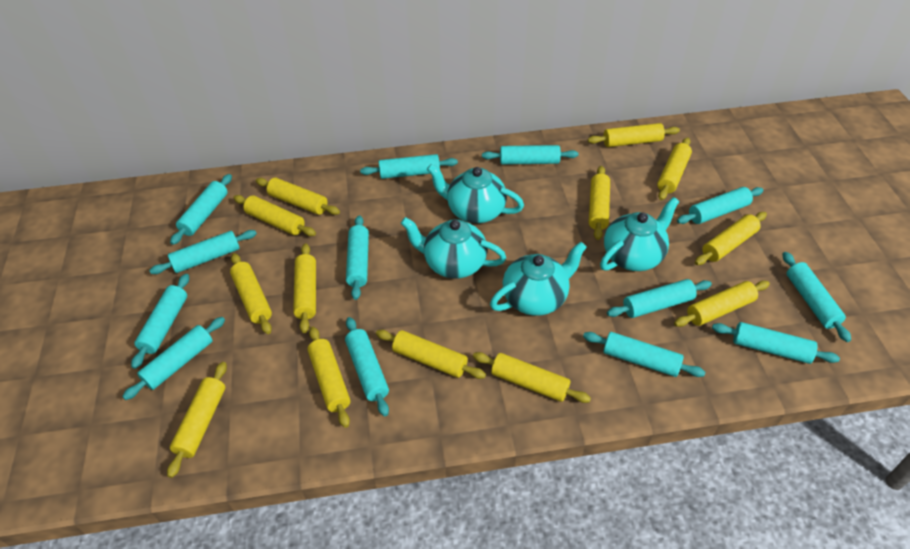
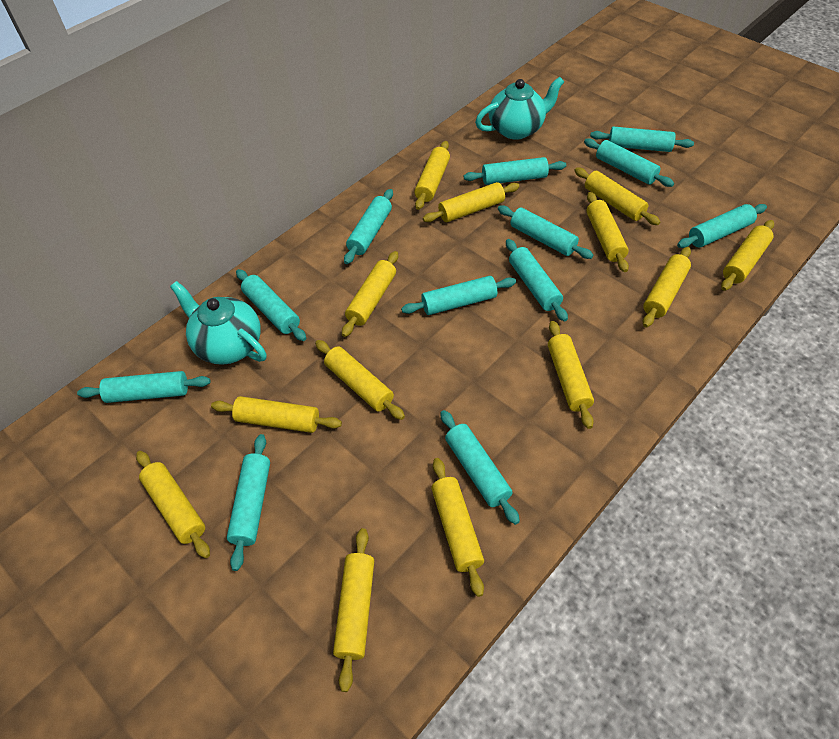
turquoise rolling pin: [122,317,225,400] [131,274,189,369] [149,230,257,274] [170,174,232,245] [345,317,389,416] [346,215,369,300] [360,154,458,179] [482,145,579,165] [583,332,705,377] [607,279,712,318] [677,187,764,224] [712,322,840,364] [783,252,851,342] = 13 -> [77,371,211,403] [227,434,270,571] [236,269,306,341] [344,189,393,264] [401,276,516,315] [440,410,520,525] [464,157,566,185] [498,205,593,259] [506,239,568,322] [584,138,674,187] [590,127,694,152] [677,204,767,248] = 12
turquoise teapot: [401,217,506,279] [427,164,524,223] [490,242,587,316] [600,197,679,271] = 4 -> [170,281,267,365] [475,77,564,140] = 2

